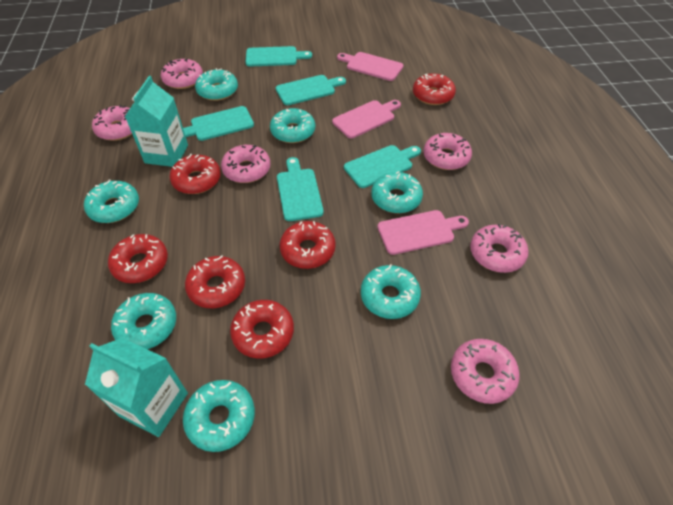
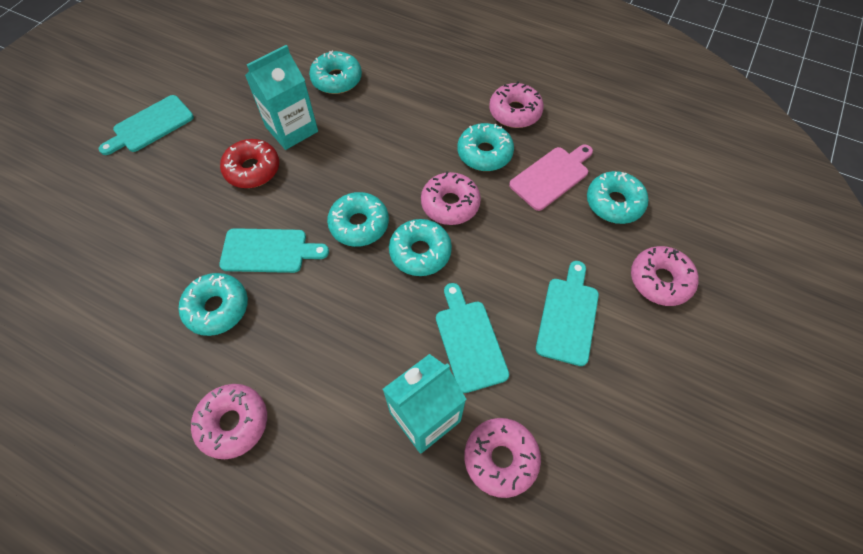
pink cutting board: [332,100,401,138] [337,52,403,81] [377,210,469,255] = 3 -> [509,144,593,211] = 1
pink donut: [92,105,132,141] [161,59,203,89] [221,145,271,183] [423,133,472,170] [451,339,520,404] [470,224,529,273] = 6 -> [191,384,267,459] [421,171,481,225] [464,418,541,498] [489,81,544,128] [631,246,699,306] = 5
red donut: [108,234,168,283] [170,154,221,194] [185,255,245,308] [230,300,294,359] [280,221,336,269] [413,73,456,105] = 6 -> [220,139,279,188] = 1
turquoise cutting board: [183,106,254,141] [245,46,312,67] [276,75,346,105] [277,157,324,221] [344,145,421,188] = 5 -> [99,95,194,155] [219,228,329,273] [436,283,509,393] [536,261,599,366] = 4
turquoise donut: [84,180,139,223] [111,293,176,349] [183,380,255,452] [195,68,238,101] [270,108,315,143] [361,264,421,319] [371,171,423,213] = 7 -> [179,273,248,336] [309,51,362,94] [327,192,389,247] [389,219,452,276] [457,123,514,171] [587,171,649,224] = 6

